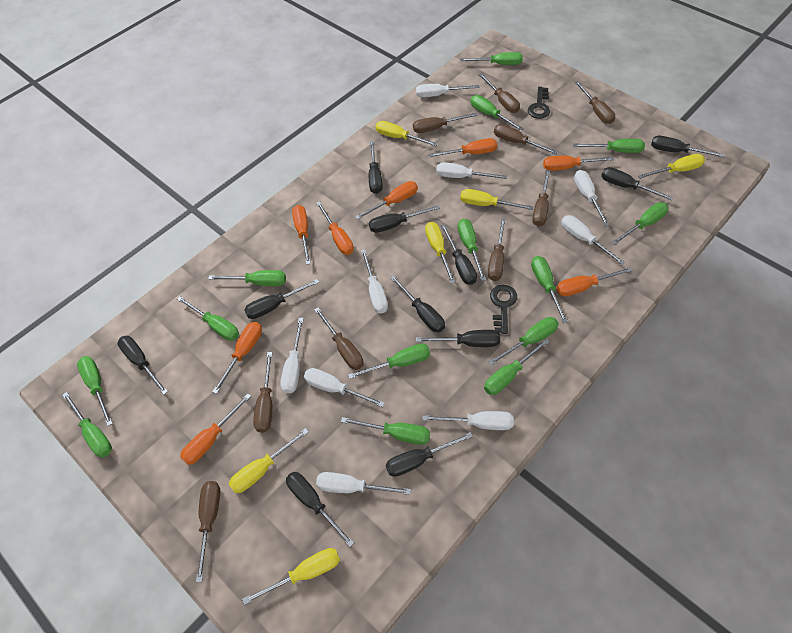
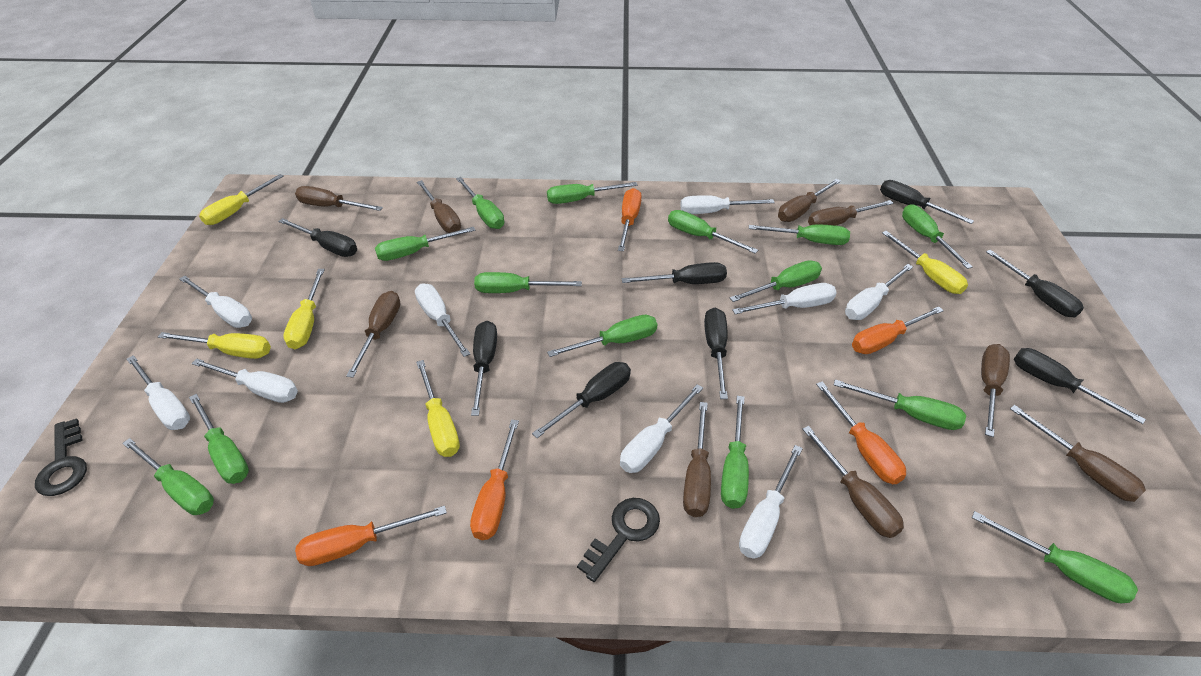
black screwdriver: [118,336,168,395] [244,279,320,319] [286,472,354,547] [369,141,383,194] [369,205,440,233] [386,432,473,477] [390,275,445,333] [416,330,500,347] [441,225,477,285] [601,167,674,200] [651,136,725,157] = 11 -> [278,218,357,257] [471,321,497,416] [532,362,631,438] [621,262,727,284] [704,308,728,399] [880,180,974,224] [986,250,1084,317] [1014,348,1146,424] = 8
orange screwdriver: [180,393,251,465] [212,322,262,394] [292,205,311,265] [316,202,354,255] [355,181,418,220] [429,138,497,157] [543,156,615,171] [556,267,632,296] = 8 -> [295,506,447,566] [470,419,519,540] [618,188,642,251] [816,381,906,484] [852,306,944,354] = 5
yellow screwdriver: [229,428,309,493] [242,548,340,605] [375,121,438,146] [425,222,456,284] [460,189,534,210] [638,154,705,179] = 6 -> [158,332,271,359] [199,174,284,225] [283,269,325,349] [416,360,460,457] [882,231,968,294] = 5

